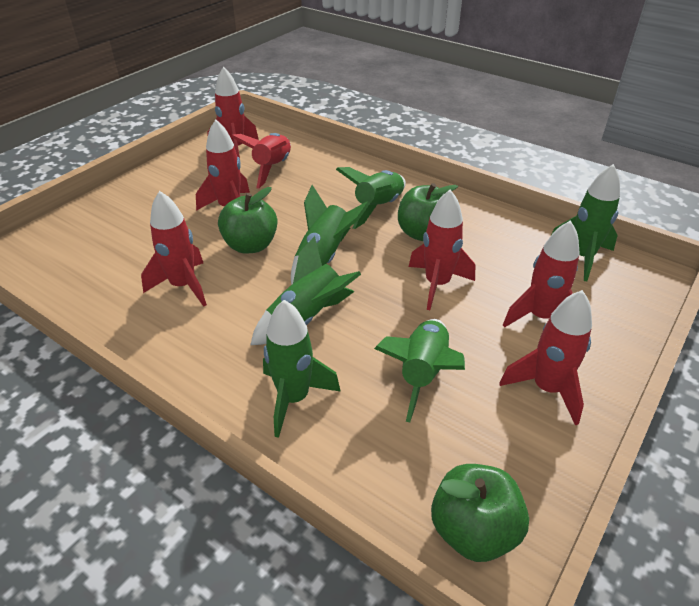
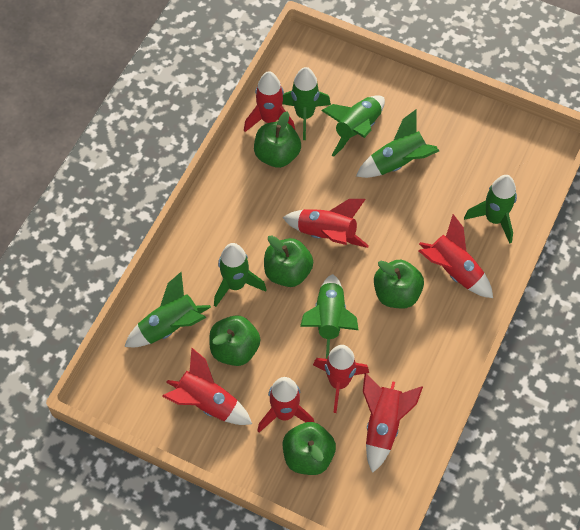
green apple: [218,187,278,254] [398,183,458,241] [431,464,529,562] = 3 -> [209,315,260,366] [254,111,301,168] [264,235,313,287] [283,422,336,475] [374,260,424,308] = 5
green rocket: [250,236,361,345] [263,300,341,438] [291,185,370,285] [336,167,406,229] [374,319,465,423] [551,164,620,281] = 6 -> [124,272,211,347] [214,243,267,307] [282,67,331,140] [300,274,358,359] [321,95,385,157] [356,109,439,178] [464,175,517,244] = 7

